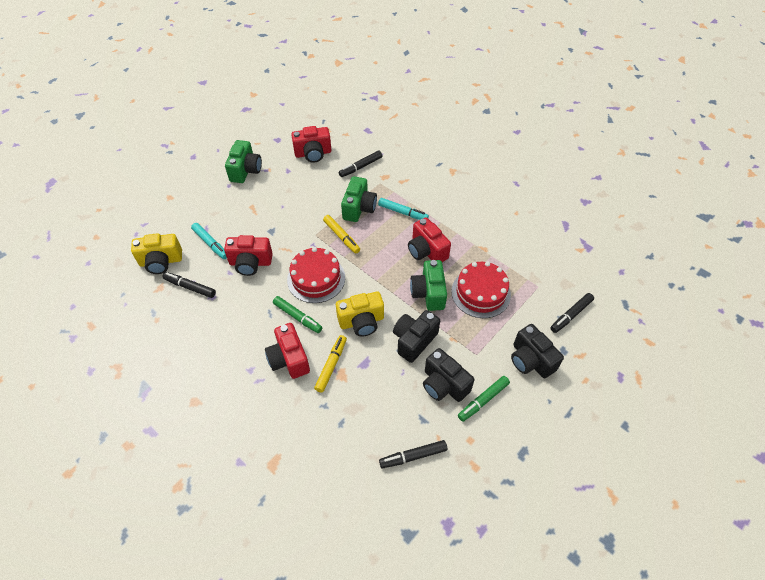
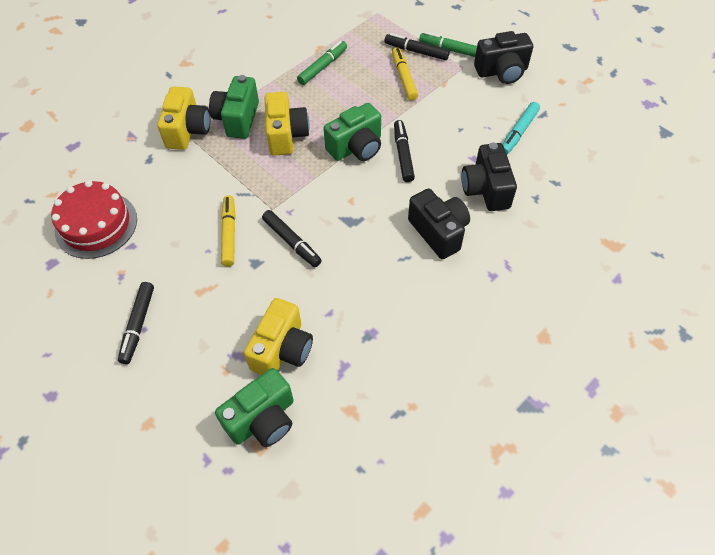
red cake: [287,247,345,303] [451,261,511,318] = 2 -> [51,180,137,259] = 1
red camera: [224,235,273,276] [265,323,310,379] [291,126,331,163] [408,217,451,262] = 4 -> none = 0
turquoise marker: [191,223,227,259] [378,198,429,220] = 2 -> [503,102,540,154] = 1
yellow camera: [131,233,182,274] [336,292,384,337] = 2 -> [157,86,210,150] [244,298,313,375] [265,92,310,156] = 3

